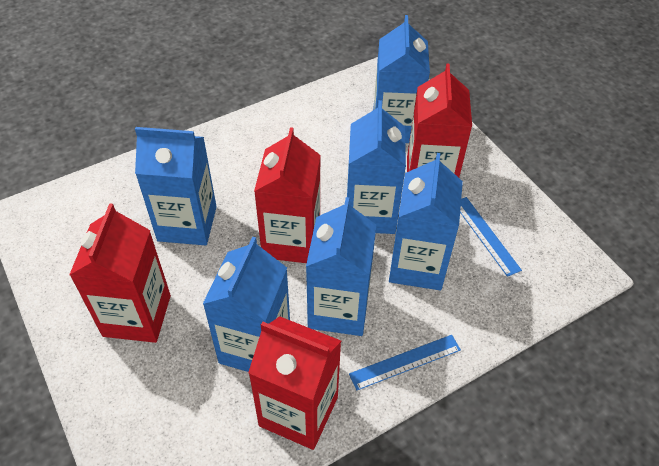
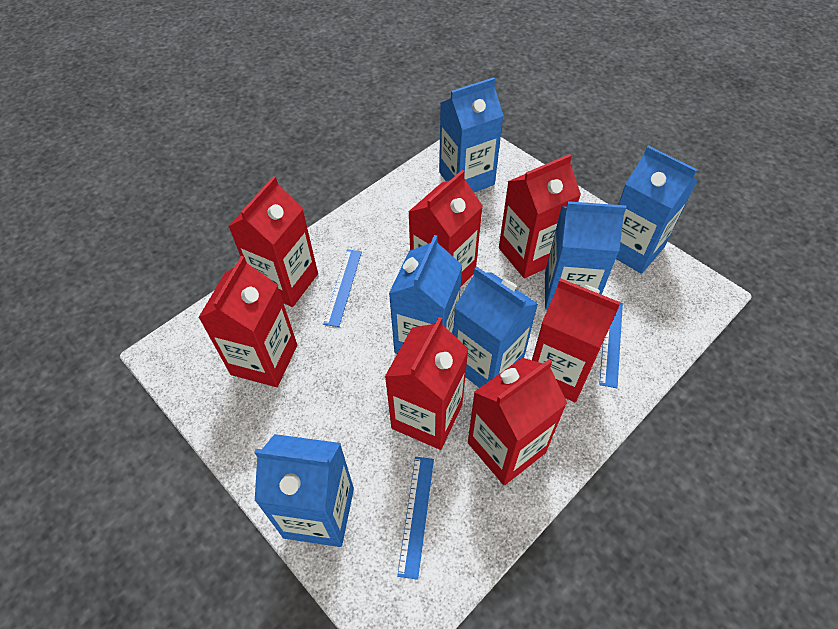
blue ruler: [349,335,461,390] [460,197,522,277] = 2 -> [323,249,362,327] [397,457,434,580] [599,303,623,388] = 3
red carton: [69,203,171,343] [248,316,341,450] [254,127,321,263] [407,64,472,178] = 4 -> [198,256,297,387] [228,176,318,307] [385,317,469,450] [408,170,483,286] [468,358,567,485] [499,154,581,279] [532,278,621,402] = 7

